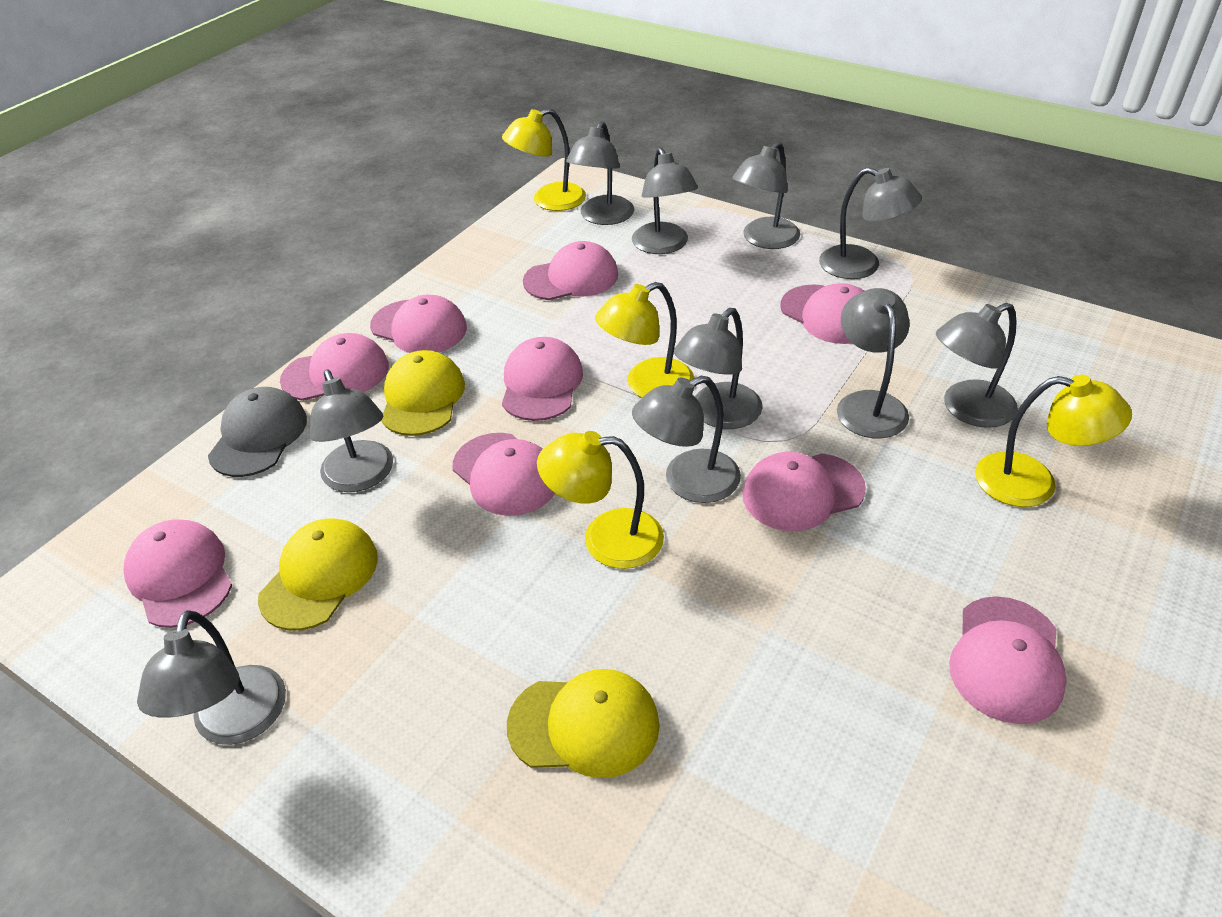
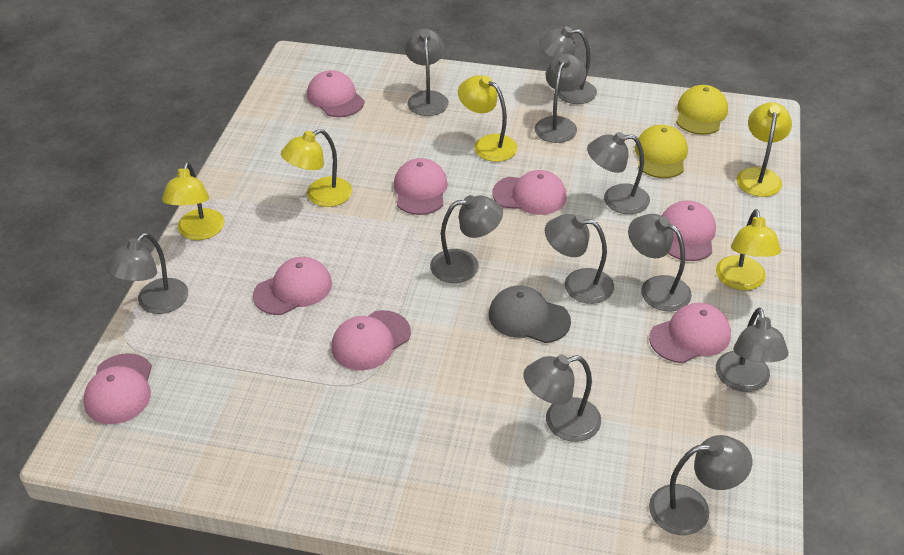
grey lamp: [137,610,286,745] [310,370,393,492] [566,121,634,225] [632,147,698,254] [632,376,741,503] [674,308,763,429] [732,142,800,249] [819,167,922,279] [837,288,910,438] [936,303,1018,428] = 10 -> [106,233,188,314] [405,29,449,116] [430,195,503,283] [523,354,601,442] [535,54,586,143] [539,26,597,104] [545,214,614,304] [587,132,650,214] [628,214,692,311] [649,435,752,535] [716,307,789,392] = 11
pink cap: [123,519,232,628] [280,333,389,401] [370,295,467,353] [452,433,555,516] [502,337,583,421] [523,241,618,300] [742,452,866,531] [781,283,864,344] [949,596,1067,724] = 9 -> [83,353,152,424] [253,257,332,315] [307,70,364,117] [332,310,411,370] [394,158,448,215] [492,170,567,215] [649,303,731,363] [662,201,716,261] = 8
yellow cap: [258,518,378,631] [381,350,465,436] [507,669,660,778] = 3 -> [635,125,688,178] [676,85,728,135] = 2
yellow lamp: [502,108,586,211] [537,431,664,569] [595,282,695,398] [975,375,1132,507] = 4 -> [162,162,225,240] [281,129,352,207] [458,75,518,162] [716,209,781,290] [736,102,792,197] = 5

